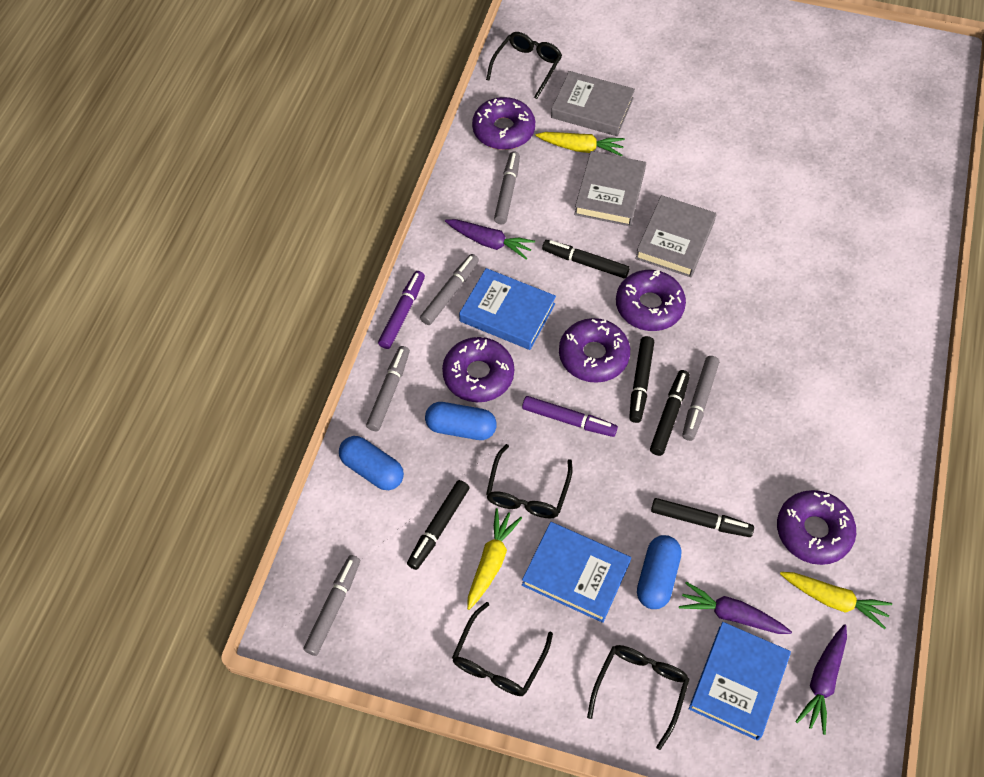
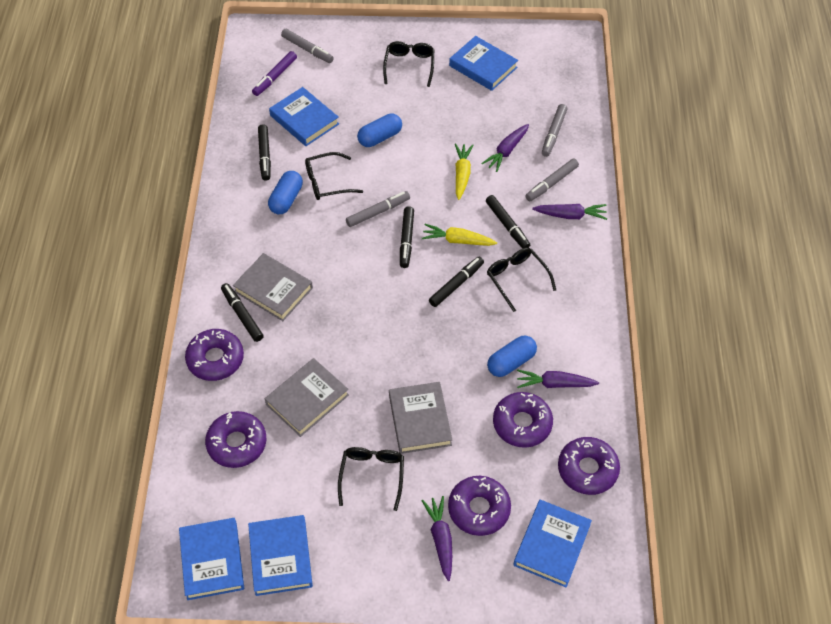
blue book: [459,268,556,350] [522,522,631,623] [689,622,791,741] = 3 -> [179,518,244,600] [248,515,313,596] [269,87,339,146] [449,36,518,91] [513,500,592,587] = 5
grey marker: [303,555,360,656] [366,346,410,431] [420,254,479,325] [494,151,520,224] [682,356,719,441] = 5 -> [281,29,334,63] [346,191,410,227] [526,158,579,201] [542,104,567,157] = 4
purple carrot: [445,219,535,260] [679,582,792,634] [795,624,847,735] = 3 -> [421,496,452,581] [481,124,529,172] [517,369,599,388] [532,204,607,220] = 4
purple marker: [378,271,425,349] [522,396,618,437] = 2 -> [252,51,297,96] = 1
yellow carrot: [467,508,522,610] [535,132,625,156] [780,572,892,629] = 3 -> [422,224,497,246] [455,143,473,200] = 2

